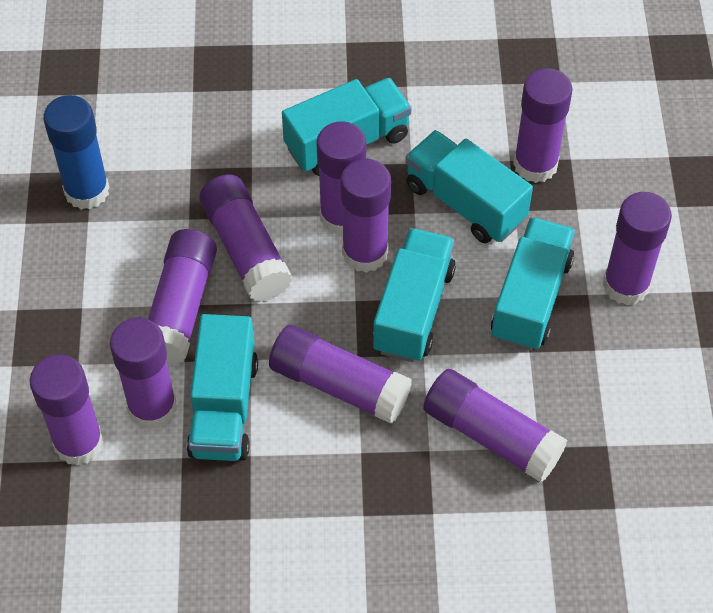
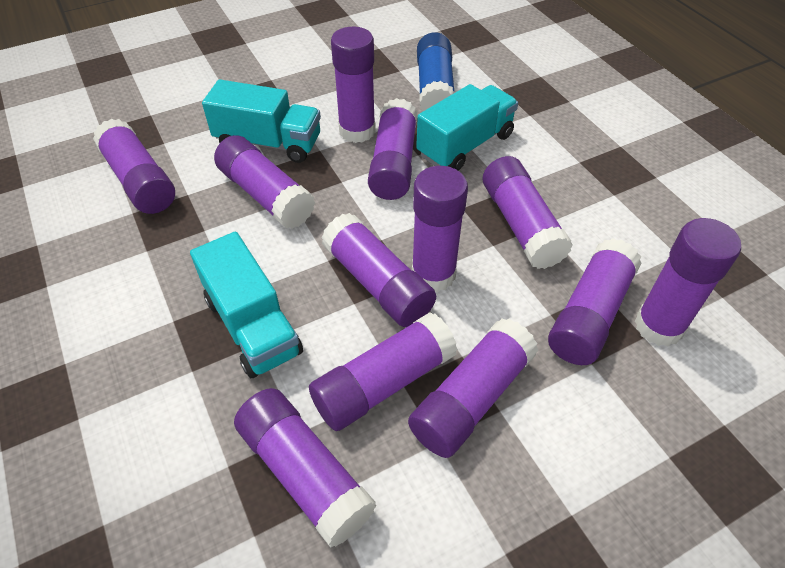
purple glue stick: [30,354,104,466] [110,318,177,430] [148,229,217,365] [199,174,292,302] [269,325,412,424] [316,121,366,235] [340,159,391,273] [423,369,567,483] [513,68,573,183] [603,192,672,305] = 10 -> [93,119,175,214] [214,135,315,229] [234,388,376,548] [309,312,458,431] [321,213,436,327] [331,27,376,143] [368,98,418,200] [408,318,538,458] [412,166,468,292] [483,156,573,269] [548,238,641,365] [635,218,741,346] = 12
turquoise truck: [187,314,258,461] [282,78,412,176] [373,228,456,362] [406,130,533,243] [491,217,575,351] = 5 -> [190,232,303,378] [202,79,321,163] [416,84,518,171] = 3

